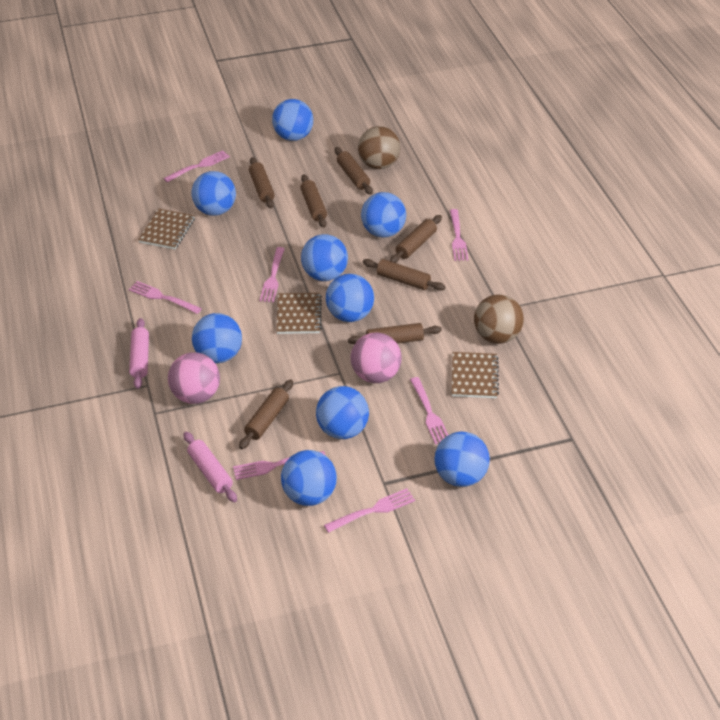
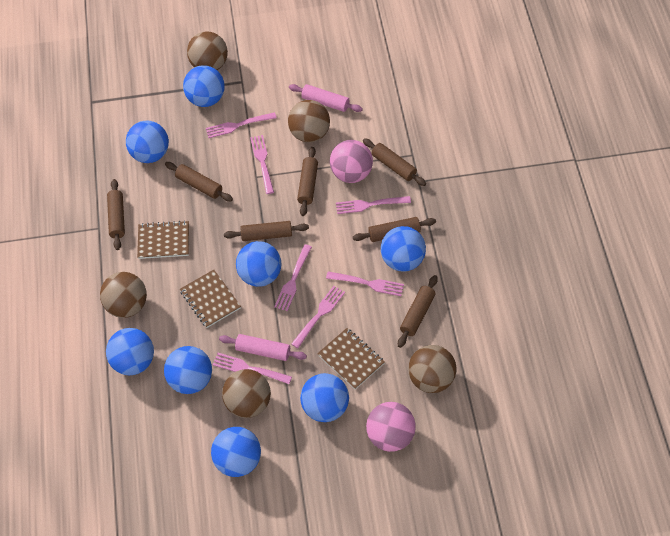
blue ball: [191,171,236,216] [192,313,242,363] [272,99,313,141] [281,450,337,506] [301,234,348,281] [316,386,369,439] [326,274,374,322] [361,192,406,238] [434,432,490,487] = 9 -> [106,328,154,375] [126,120,169,163] [164,346,212,394] [183,65,225,107] [211,427,261,477] [236,241,281,287] [300,373,349,422] [381,226,426,272] = 8
brown ball: [358,126,400,169] [474,294,524,344] = 2 -> [100,272,147,318] [187,31,228,70] [222,369,271,418] [288,100,330,142] [408,345,457,393] = 5

